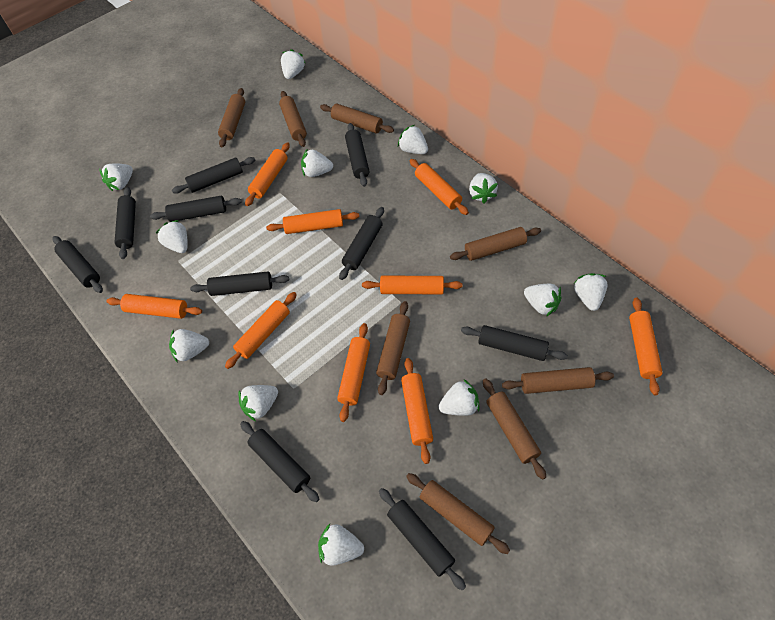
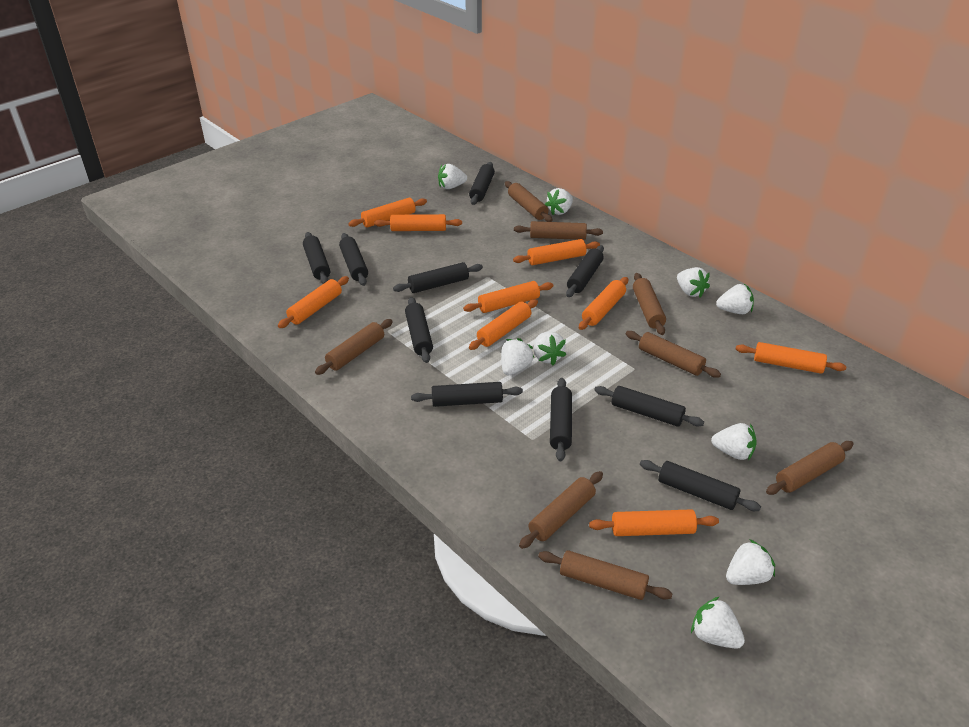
white strawberry: [100,163,133,191] [156,220,188,253] [169,329,209,363] [238,385,278,421] [281,49,305,79] [301,149,333,177] [318,524,364,566] [398,125,428,154] [438,379,480,416] [469,173,498,203] [524,284,562,317] [573,273,608,311] = 12 -> [438,164,467,189] [501,338,534,375] [534,332,566,365] [545,188,573,215] [677,267,710,298] [691,596,745,649] [711,423,757,460] [716,284,754,314] [726,539,775,585] = 9

